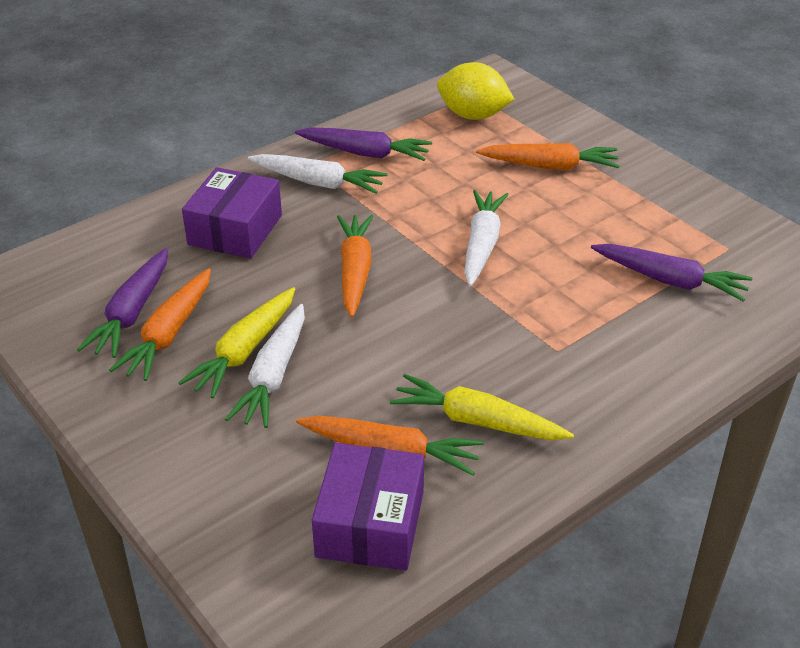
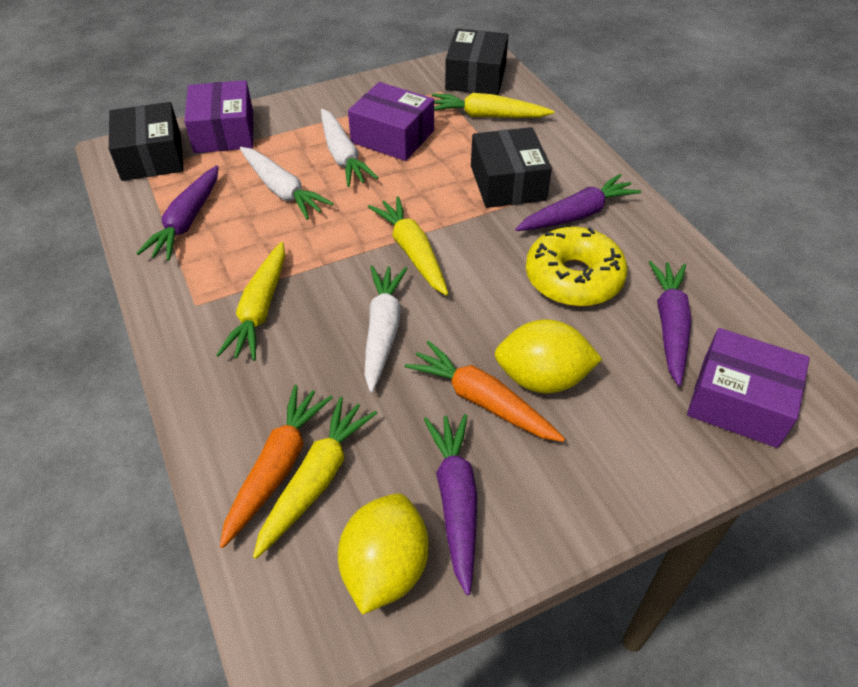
black box: none = 0 -> [109,102,184,181] [445,29,508,95] [471,127,552,208] = 3
orange carrot: [109,268,211,381] [296,416,484,476] [337,215,373,317] [476,143,620,170] = 4 -> [220,385,333,548] [405,341,565,442] = 2
purple box: [182,167,282,259] [312,443,424,571] = 2 -> [184,80,253,153] [348,82,434,161] [687,328,810,448] = 3
purple carrot: [77,248,168,358] [295,127,432,161] [591,244,753,302] = 3 -> [136,165,219,261] [424,414,478,595] [515,174,641,231] [649,261,691,386] = 4
yellow carrot: [178,287,295,398] [390,374,574,440] = 2 -> [216,242,285,361] [253,397,377,559] [368,196,448,296] [432,93,554,118] = 4
yellow donut: none = 0 -> [526,227,627,307] = 1
yellow lemon: [437,62,514,120] = 1 -> [338,493,429,615] [494,319,602,393] = 2

